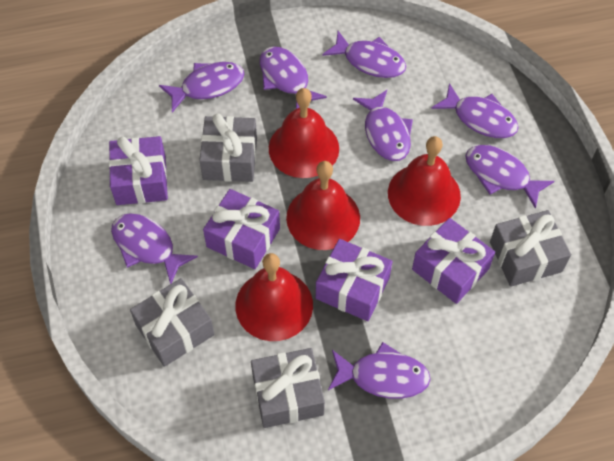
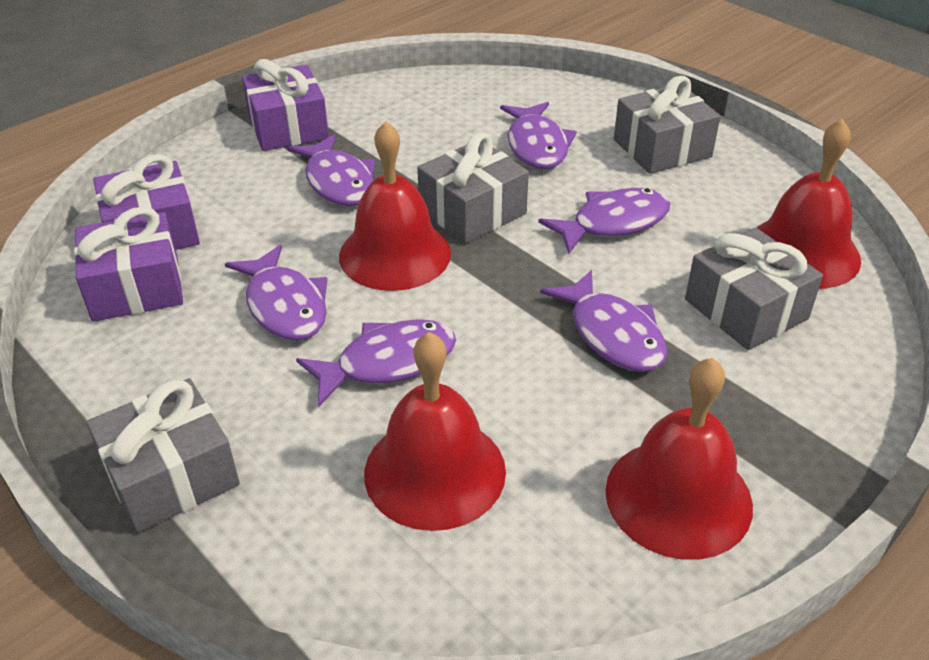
purple fish: [111,214,198,284] [159,62,245,112] [260,47,327,109] [322,31,406,78] [328,342,431,399] [353,90,413,161] [431,83,518,138] [465,145,554,209] = 8 -> [225,245,327,340] [287,134,375,206] [296,319,456,407] [500,102,577,169] [538,188,670,254] [540,270,667,372] = 6
purple gift: [109,136,168,205] [203,189,280,269] [316,239,392,321] [412,218,495,304] = 4 -> [74,207,183,322] [93,154,200,250] [242,59,329,151] = 3

